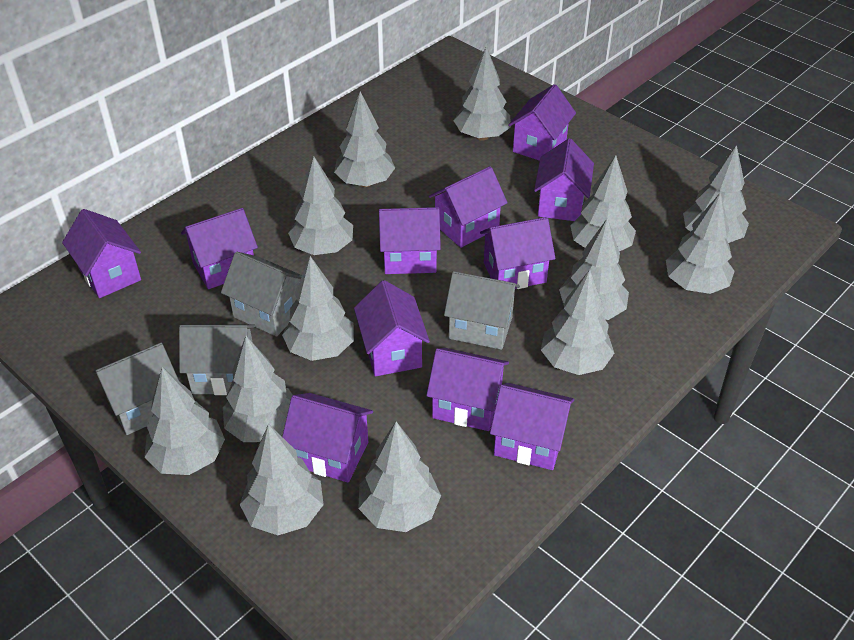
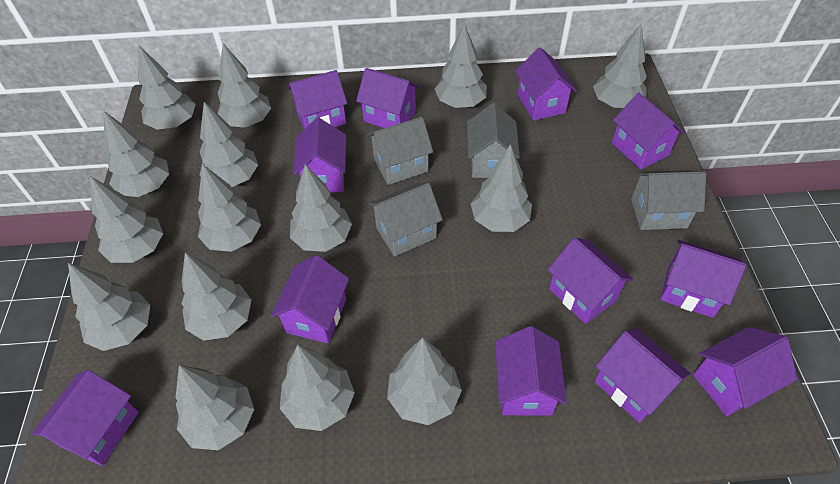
grey tree: [144,367,225,475] [223,336,293,442] [240,424,324,535] [282,256,354,361] [288,156,353,255] [334,92,395,187] [358,422,441,532] [454,46,511,141] [541,270,614,375] [559,218,629,320] [570,155,636,252] [666,192,735,294] [683,145,749,243] = 13 -> [68,263,150,351] [90,176,163,263] [104,111,169,197] [138,46,196,130] [175,365,254,450] [181,253,251,341] [198,164,261,252] [199,102,258,187] [218,43,271,128] [280,345,355,431] [290,164,352,252] [387,337,462,425] [435,24,487,108] [471,144,532,232] [593,24,647,108] = 15
purple house: [62,209,141,298] [181,208,258,289] [282,393,373,483] [354,280,430,376] [379,207,441,274] [426,348,509,431] [429,166,508,248] [480,217,556,289] [490,383,574,470] [508,84,576,161] [534,138,594,221] = 11 -> [32,370,139,466] [271,255,349,343] [288,70,347,129] [293,118,346,193] [356,68,420,128] [495,326,567,416] [515,47,577,121] [548,237,633,324] [595,328,691,423] [612,93,685,170] [660,240,746,318] [693,327,797,416] = 12

